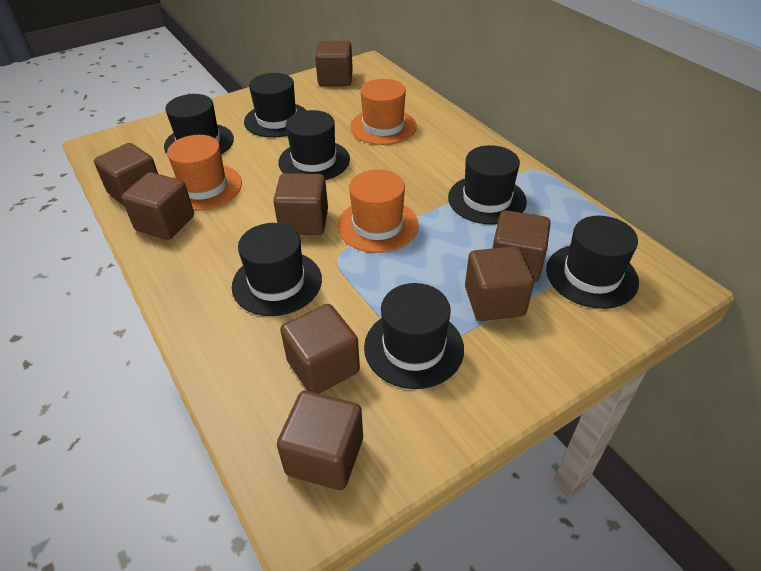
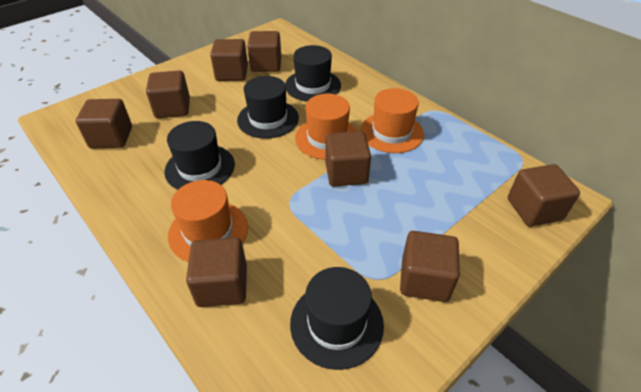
black hat: [164,94,234,155] [232,223,322,316] [244,73,307,138] [278,110,350,180] [364,283,464,389] [448,145,527,225] [546,216,639,309] = 7 -> [164,121,235,190] [237,76,299,139] [285,45,341,102] [290,267,384,370] = 4

